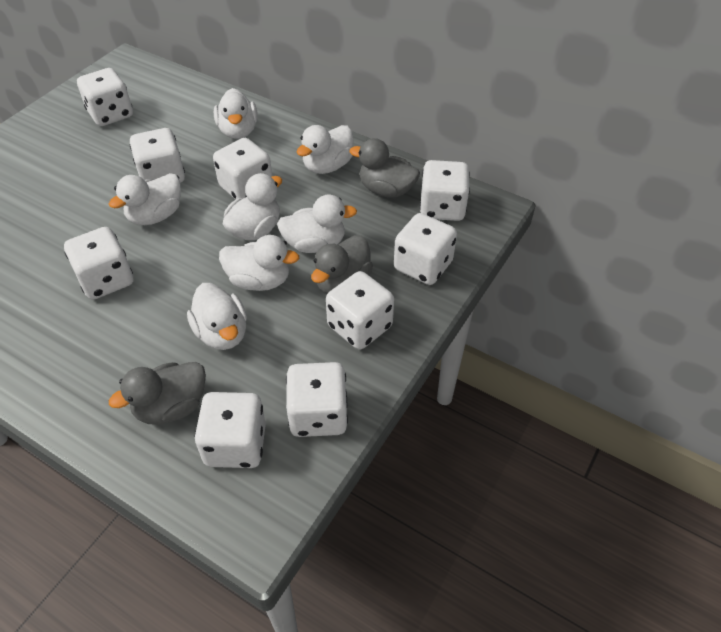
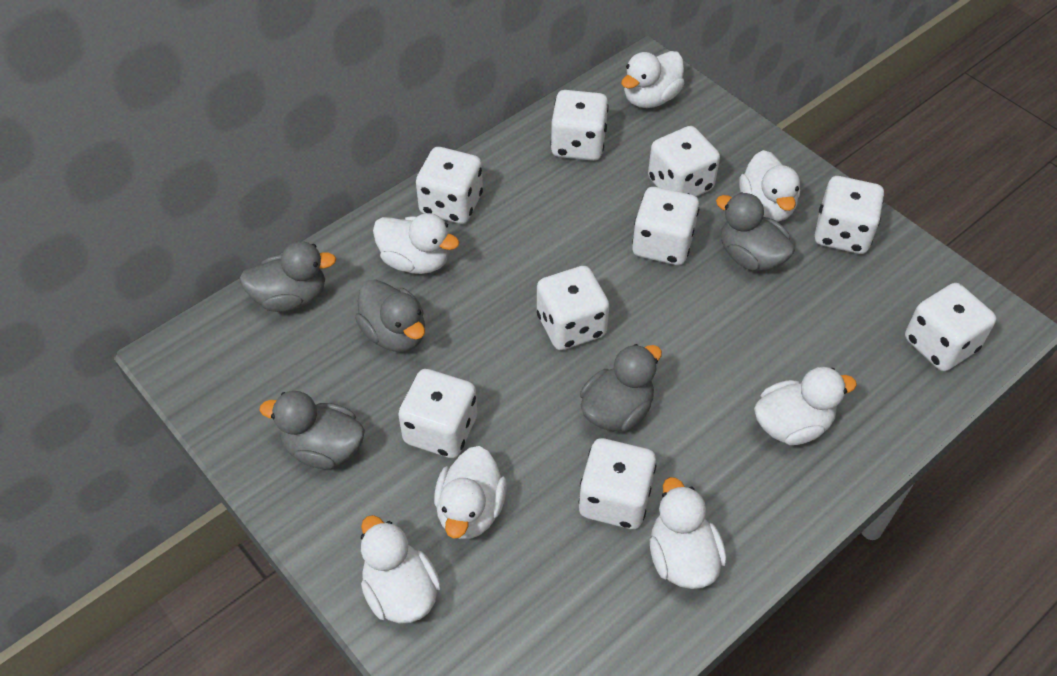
grey duck: [109,362,206,425] [311,235,373,294] [349,138,420,198] = 3 -> [239,241,336,312] [260,391,365,469] [355,279,425,352] [580,344,662,431] [716,192,795,271] = 5

